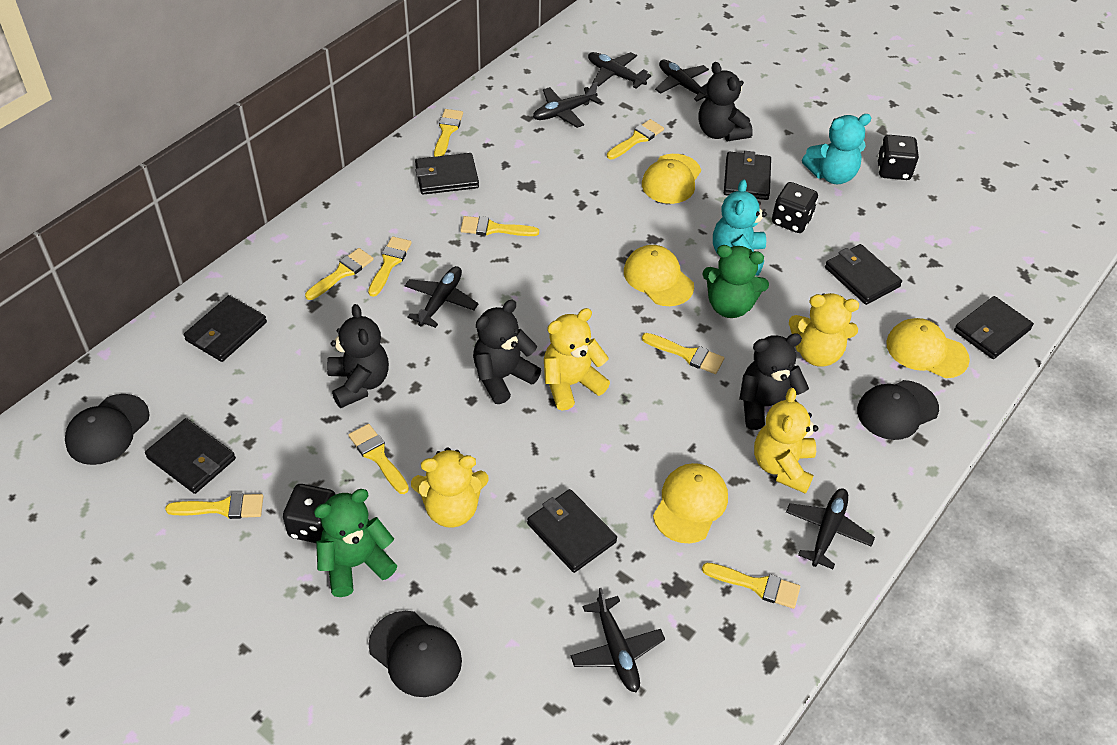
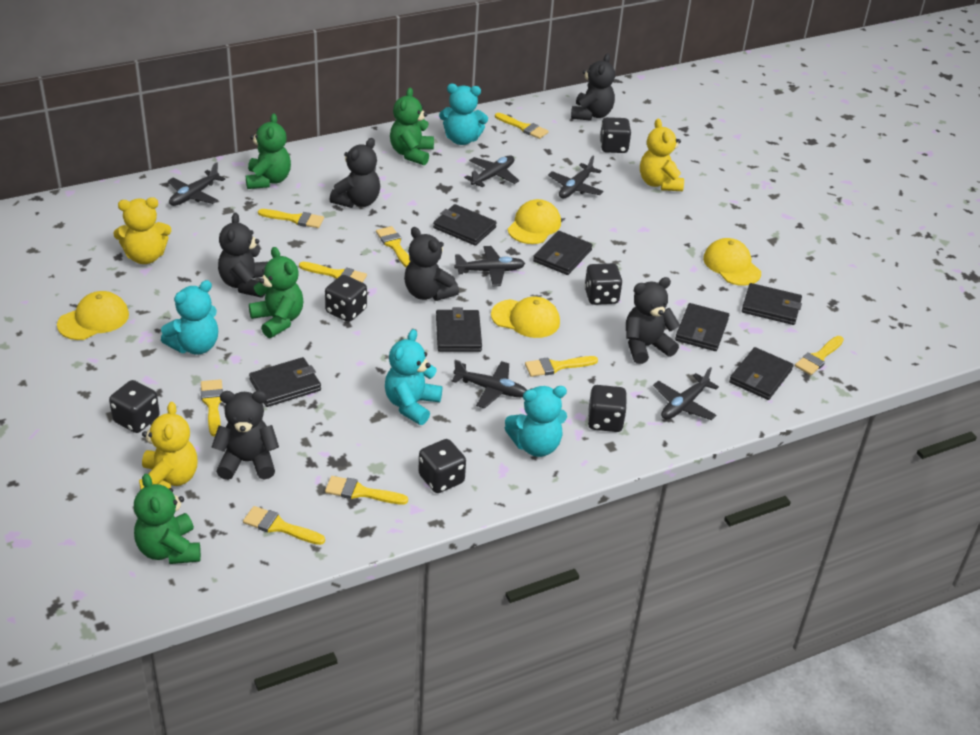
black cap: [65,394,149,465] [368,611,462,697] [857,380,939,440] = 3 -> none = 0
black dice: [283,484,336,543] [772,182,818,233] [877,135,919,180] = 3 -> [109,380,160,433] [325,275,367,322] [418,439,466,493] [584,263,623,305] [588,385,627,432] [600,117,631,153] = 6
black teddy bear: [327,304,389,408] [473,300,541,404] [698,62,753,141] [739,334,809,430] = 4 -> [211,391,279,480] [218,213,268,298] [329,138,380,208] [404,227,459,301] [571,54,615,121] [626,277,680,364] = 6
green teddy bear: [314,489,397,597] [702,245,769,318] = 2 -> [134,473,201,564] [246,113,291,189] [249,247,303,338] [390,88,434,166] = 4
turquoise teddy bear: [713,180,767,276] [802,114,871,184] = 2 -> [161,280,218,355] [385,329,442,425] [439,84,488,145] [505,386,567,457] = 4
yellow teddy bear: [411,447,489,528] [544,308,610,411] [754,388,818,494] [789,293,859,366] = 4 -> [113,197,171,264] [139,402,198,489] [640,119,684,191] = 3

